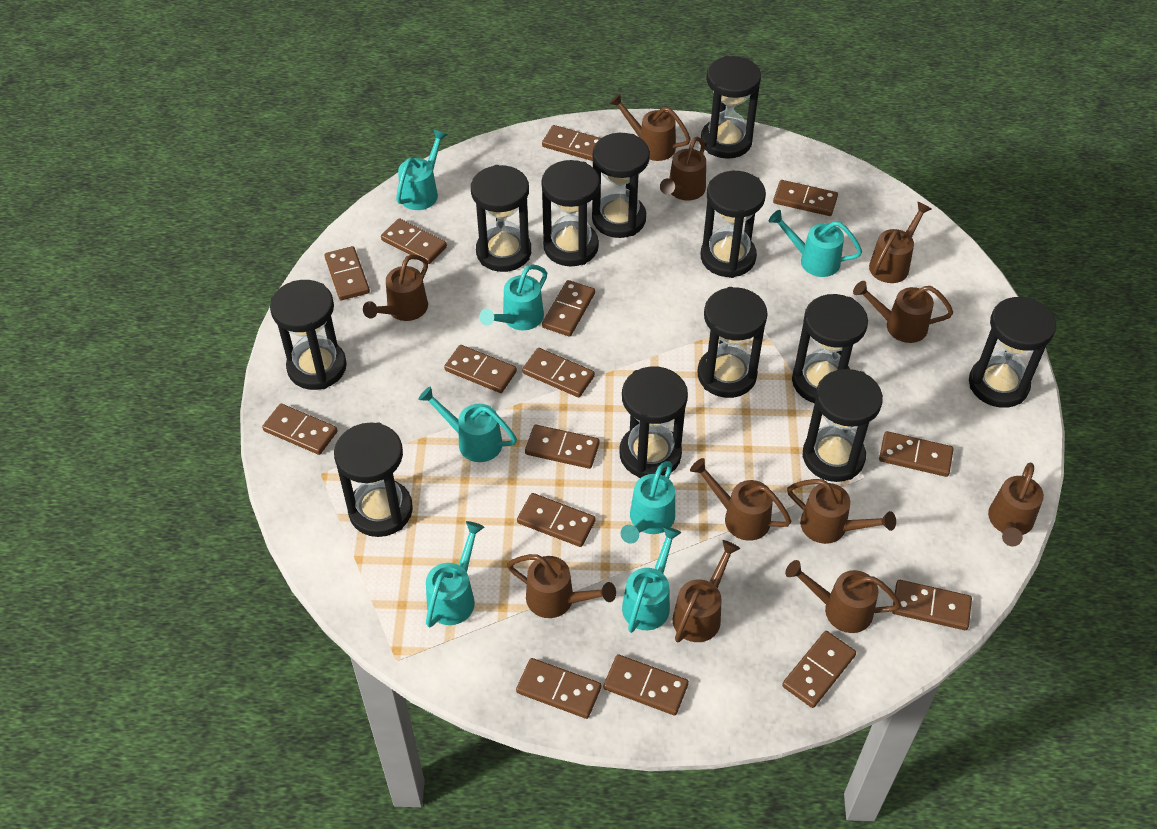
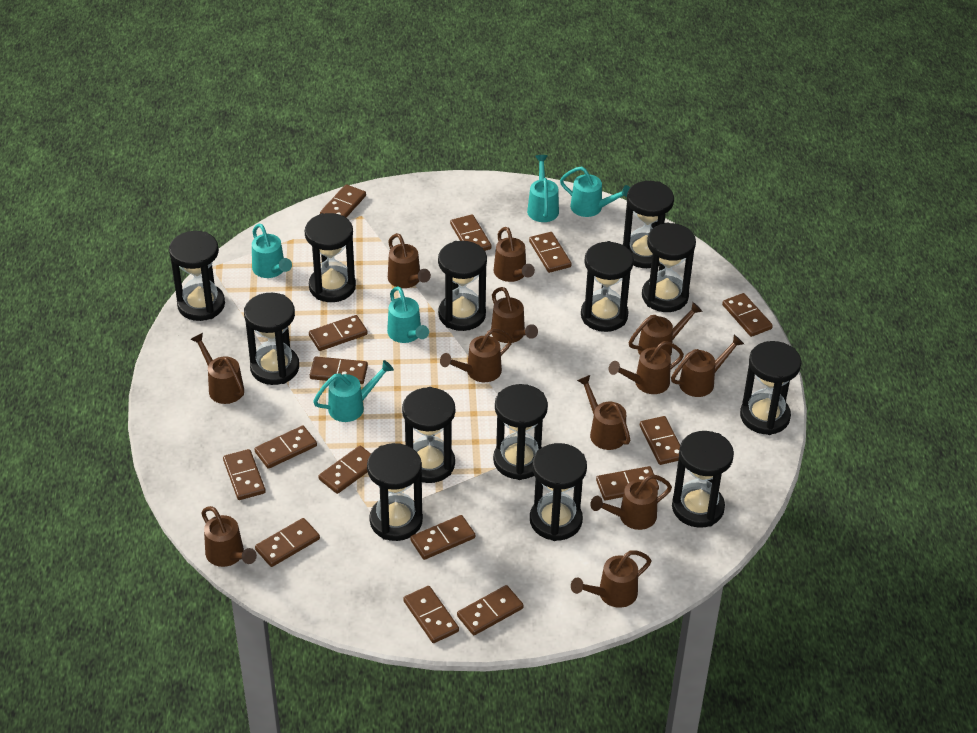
black hourglass: [270,280,347,390] [334,423,413,537] [471,165,531,272] [542,160,600,266] [592,133,650,238] [620,367,688,478] [697,287,768,398] [701,56,761,159] [701,171,766,278] [792,294,868,403] [803,369,883,482] [969,297,1056,408] = 12 -> [169,231,225,321] [244,293,299,385] [305,213,356,302] [367,443,423,541] [402,387,455,483] [438,241,487,331] [493,384,548,480] [530,443,587,541] [581,241,634,332] [623,181,674,268] [642,223,696,312] [672,431,734,528] [740,341,801,435] = 13
brown watering can: [363,254,428,321] [507,554,616,618] [609,94,691,161] [660,136,706,201] [673,540,740,642] [690,458,791,541] [785,560,901,633] [787,479,896,544] [853,281,953,343] [869,202,932,283] [988,463,1044,546] = 11 -> [191,333,244,404] [201,506,257,567] [388,233,431,288] [440,328,512,382] [491,287,538,343] [494,227,535,282] [571,550,651,608] [577,375,630,450] [590,474,672,530] [609,341,684,394] [629,302,703,356] [671,335,744,397] = 12
turquoise watering can: [396,129,447,210] [418,386,517,462] [426,521,485,627] [479,264,547,330] [621,461,675,544] [622,526,681,633] [769,210,862,277] = 7 -> [252,223,292,278] [313,360,394,422] [387,286,429,343] [527,155,559,222] [560,166,630,217] = 5

